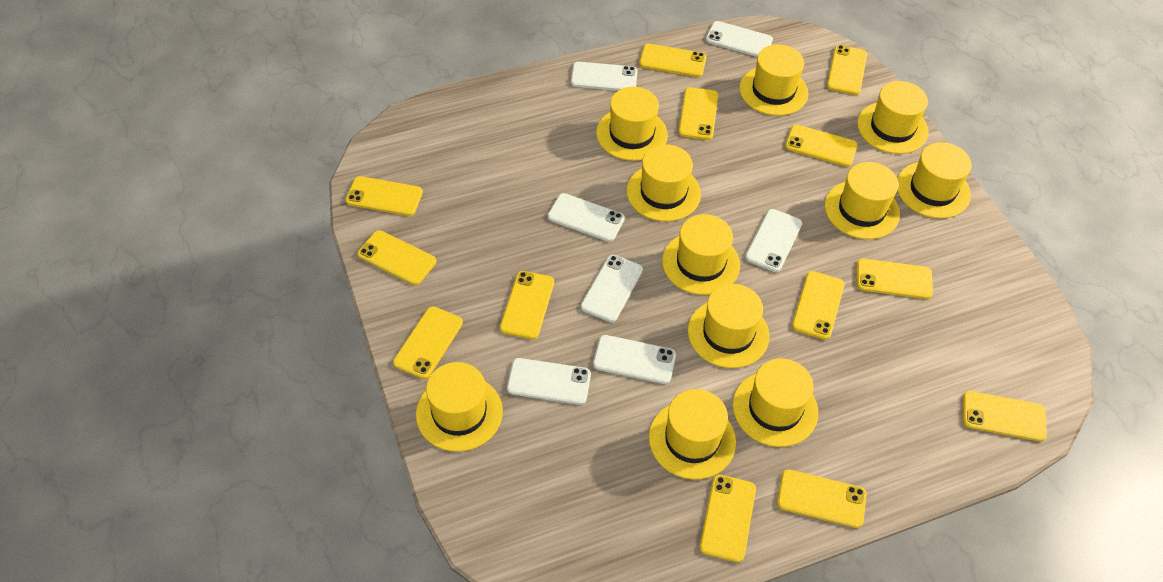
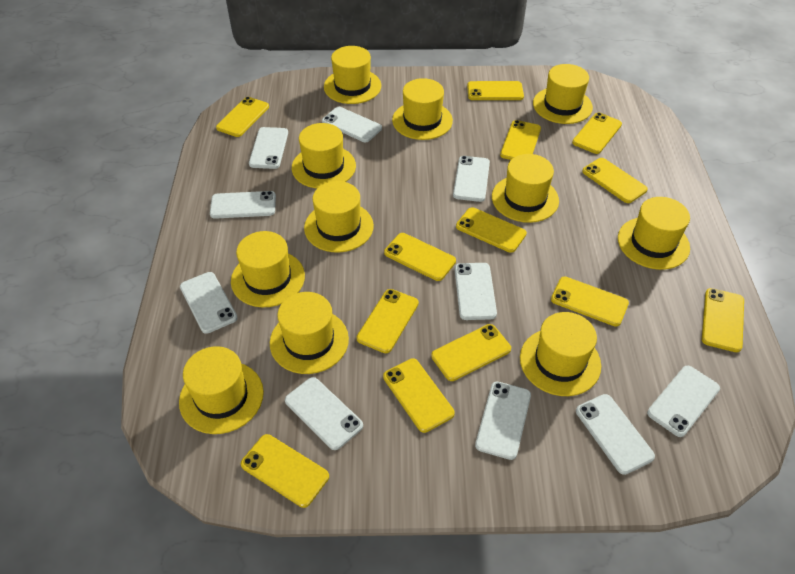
white phone: [507,358,591,405] [548,193,625,242] [571,62,638,91] [581,255,643,322] [593,335,676,384] [706,21,773,57] [745,209,802,272] = 7 -> [180,272,237,334] [210,191,276,219] [249,127,288,169] [285,377,363,450] [322,107,382,142] [453,156,490,202] [454,263,497,320] [475,381,531,460] [576,394,655,475] [647,365,720,437] = 10

